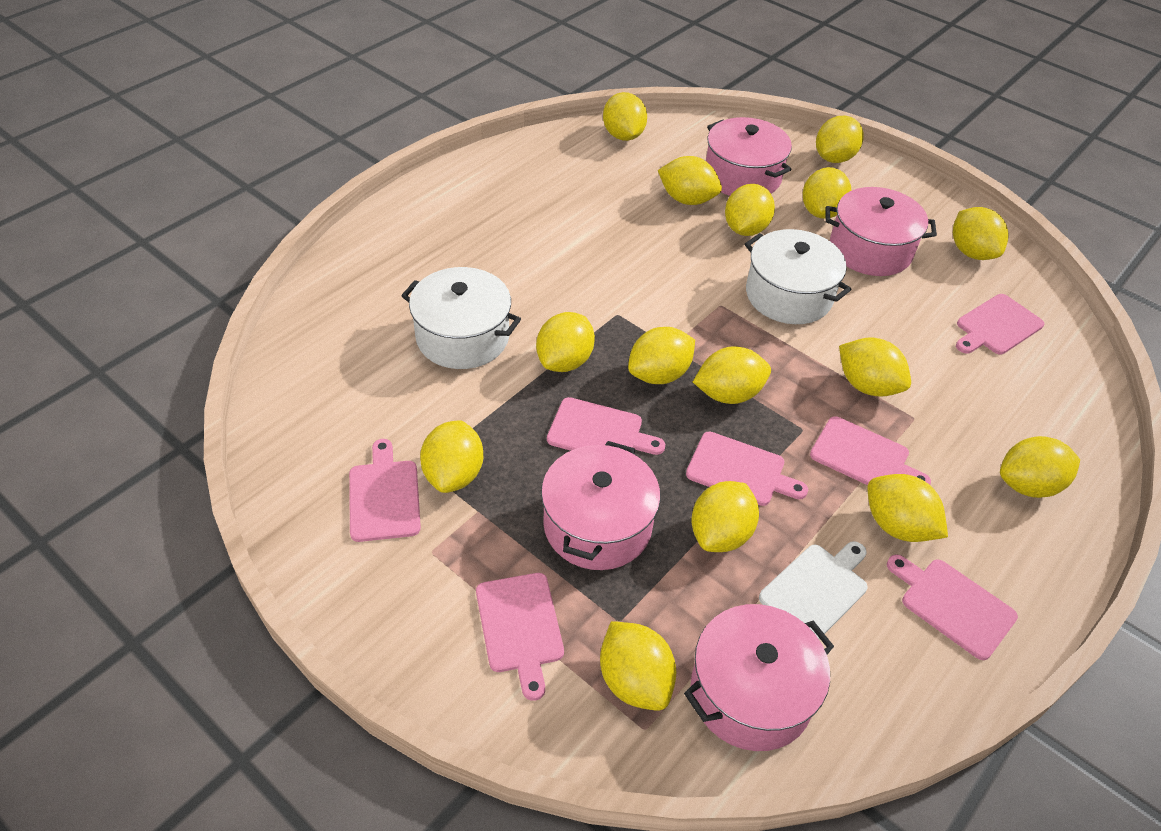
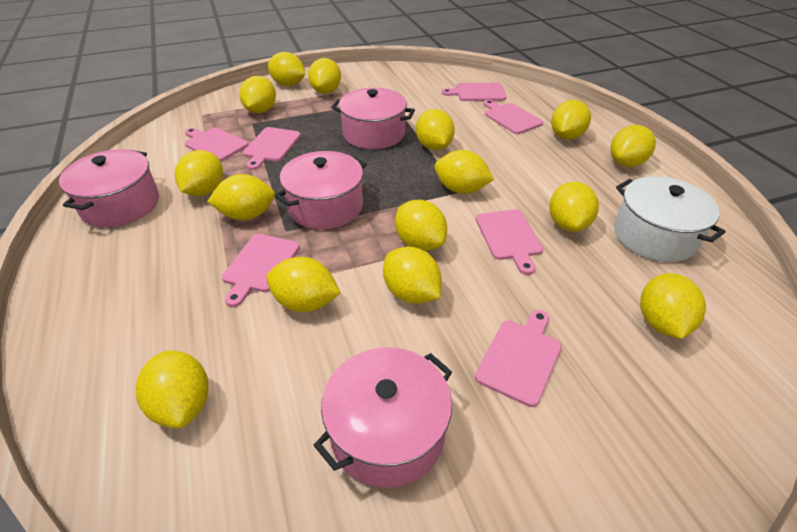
white cutting board: [759,541,868,639] = 1 -> none = 0
white pot: [401,267,521,369] [745,229,851,324] = 2 -> [614,176,726,262] = 1

